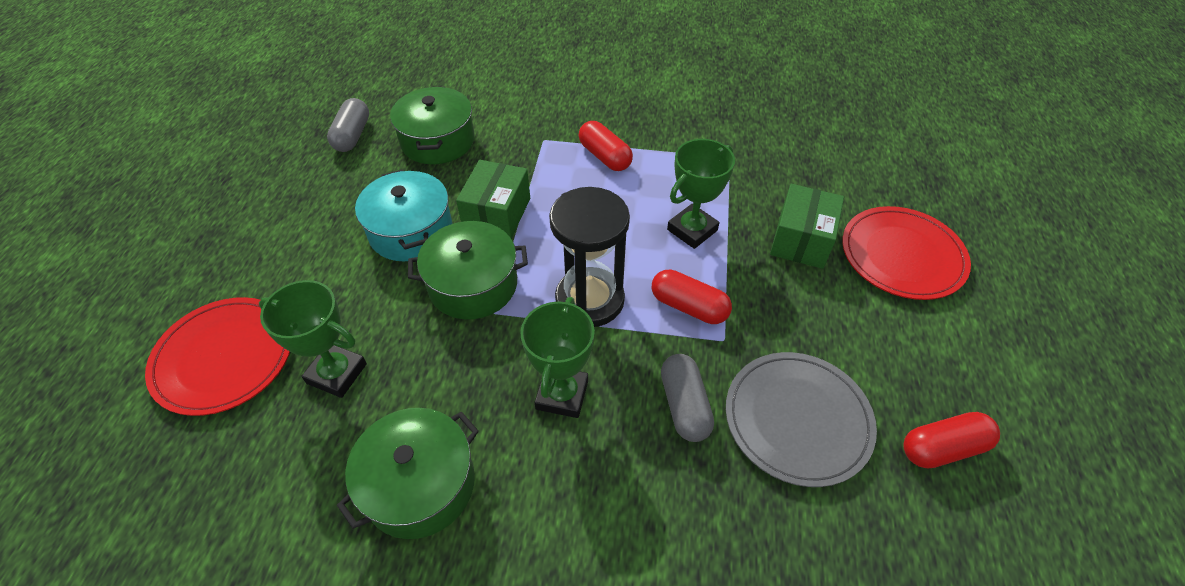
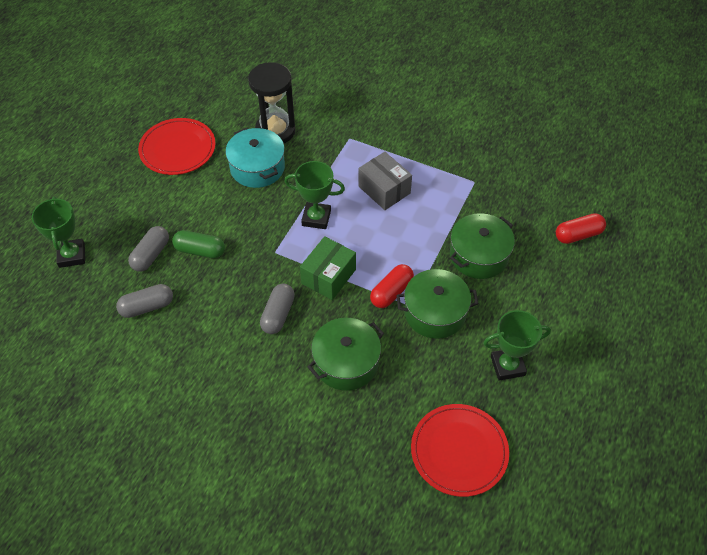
green box: [456,160,530,239] [770,184,844,269] = 2 -> [300,236,356,300] = 1
green capsule: none = 0 -> [172,230,225,258] = 1
grey box: none = 0 -> [358,152,412,210] = 1
grey capsule: [327,98,369,152] [661,354,714,442] = 2 -> [116,284,173,318] [128,226,169,272] [260,284,295,334] = 3
grey plate: [726,352,877,487] = 1 -> none = 0
red capsule: [579,121,633,171] [652,269,732,324] [903,412,1000,468] = 3 -> [370,264,414,308] [556,213,606,244] = 2

